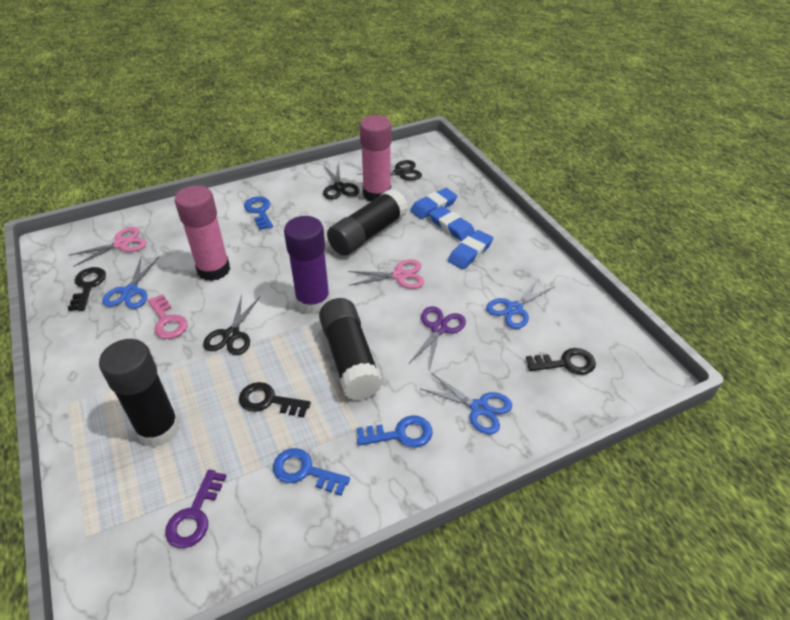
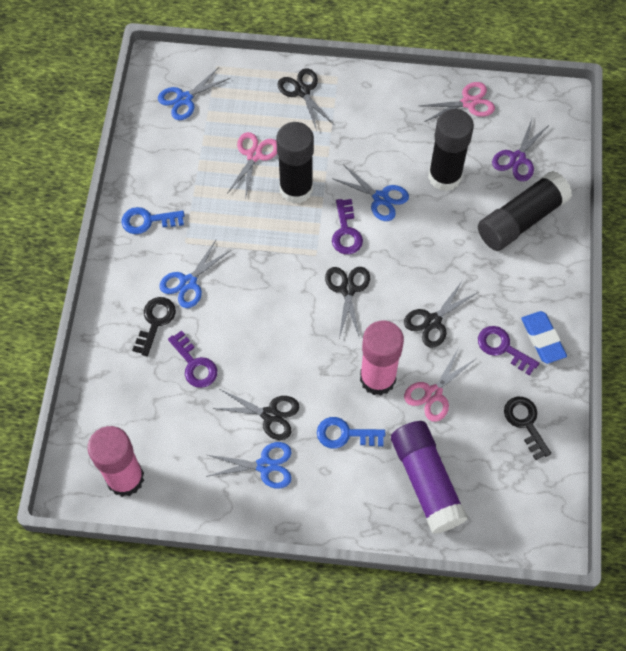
black key: [68,267,106,311] [239,382,311,417] [526,348,596,375] = 3 -> [132,297,176,356] [504,397,551,460] = 2
black scissors: [203,294,260,355] [323,162,359,200] [357,160,422,184] = 3 -> [212,389,299,440] [277,68,334,131] [325,267,370,338] [404,280,478,348] = 4
blue eraser: [410,188,457,219] [429,206,475,241] [448,230,493,269] = 3 -> [521,311,567,364] = 1
blue key: [244,196,273,230] [273,448,350,496] [357,415,433,448] = 3 -> [121,207,184,234] [317,417,385,449] = 2
blue scissors: [102,256,159,309] [421,373,512,435] [486,278,555,329] = 3 -> [158,67,230,120] [159,240,231,308] [206,442,291,489] [332,164,409,221] = 4
pink key: [148,294,188,339] = 1 -> none = 0
pink scissors: [68,227,147,267] [348,259,425,289] = 2 -> [227,132,277,200] [404,348,475,422] [420,82,495,122] = 3
purple key: [165,469,227,548] = 1 -> [168,330,217,388] [332,199,363,254] [478,326,539,375] = 3

